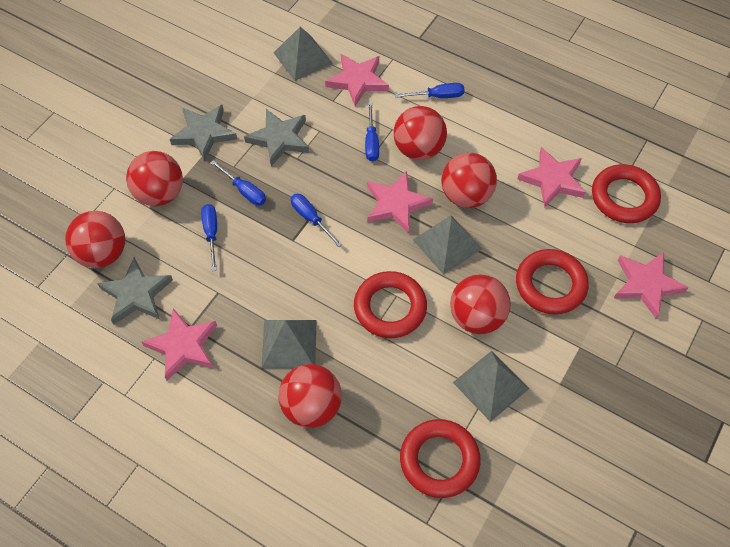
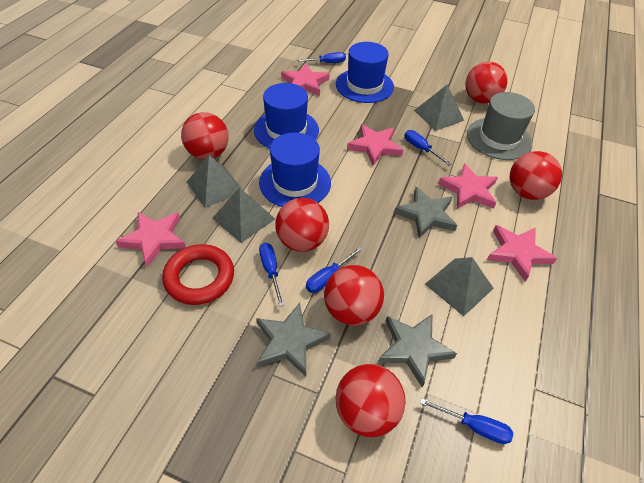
blue hat: none = 0 -> [254,83,319,149] [259,132,331,207] [336,42,394,103] = 3
grey hat: none = 0 -> [467,92,535,160] = 1
red ring: [354,271,427,338] [400,419,481,498] [516,249,589,314] [592,164,661,223] = 4 -> [162,244,234,305] = 1

